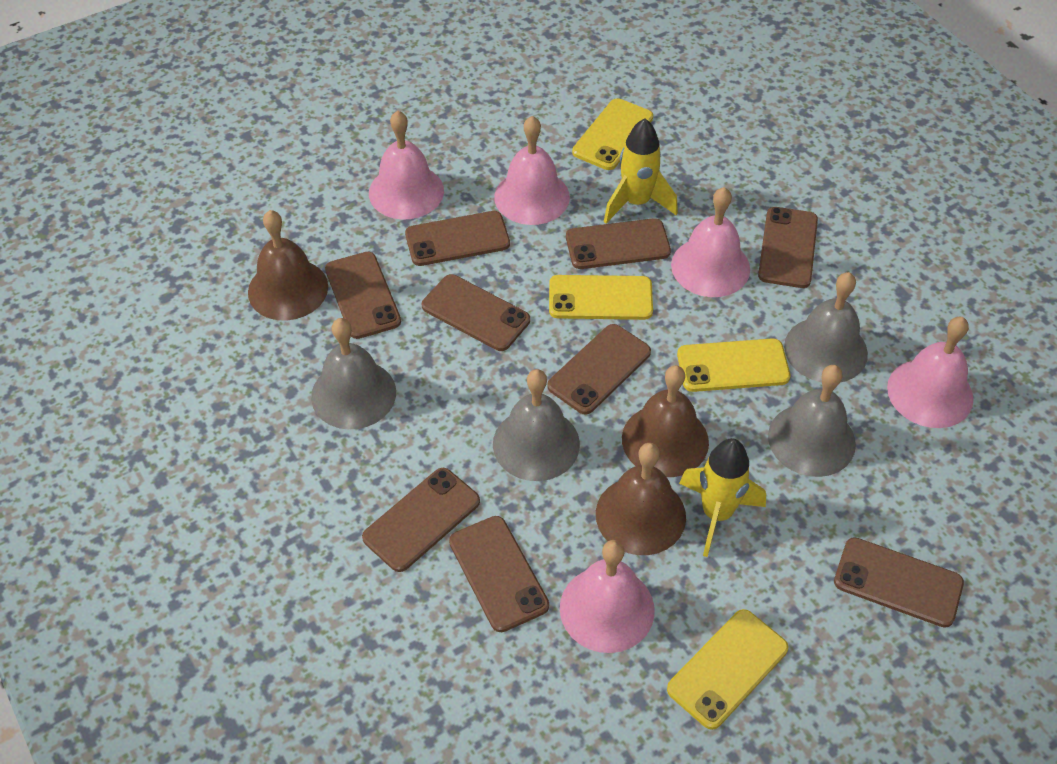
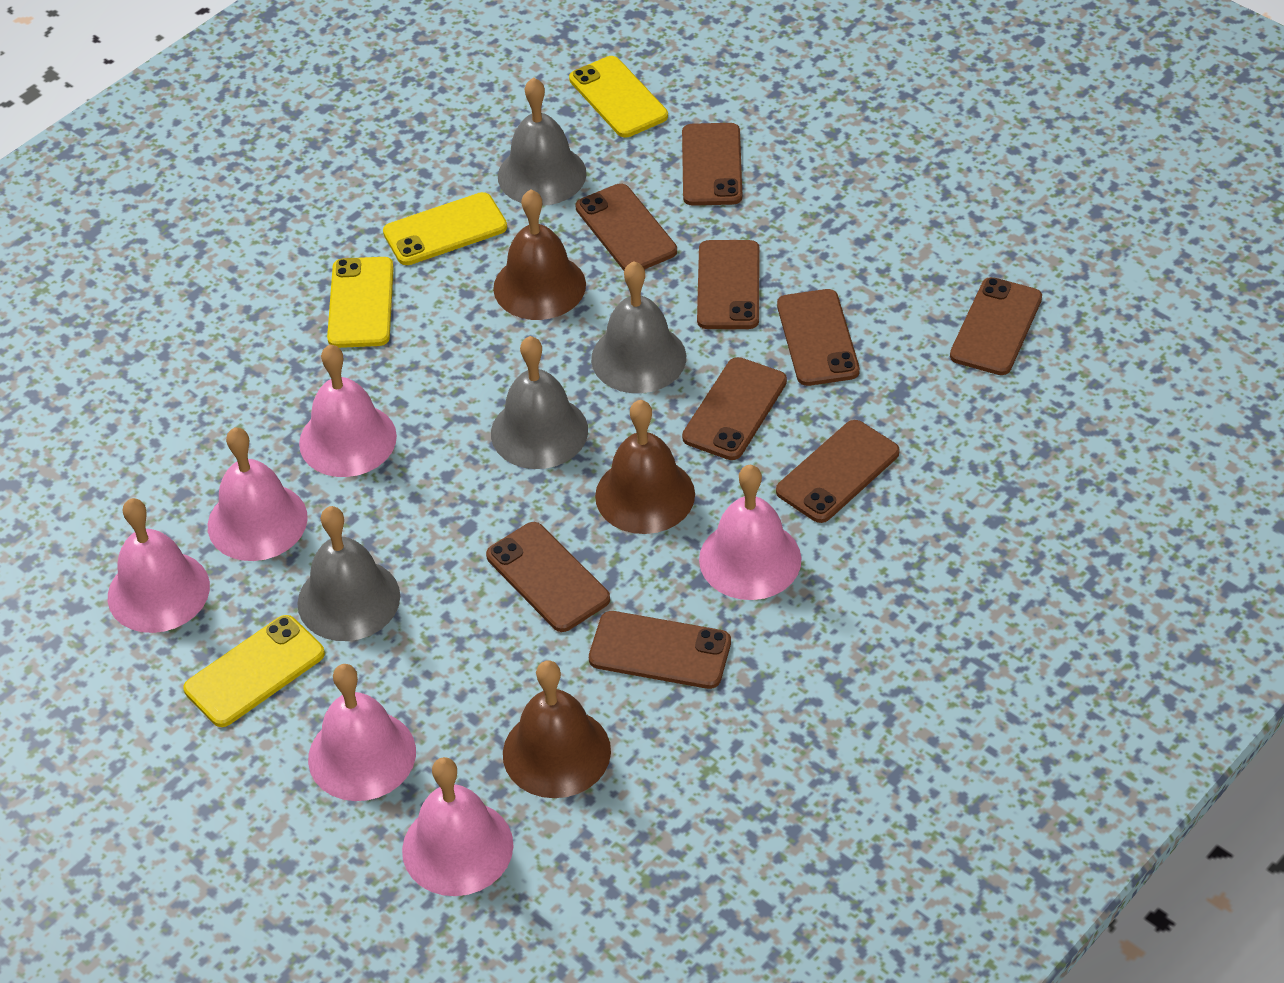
pink bell: [369,111,444,220] [494,116,570,225] [560,540,655,653] [671,187,750,297] [887,317,973,428] = 5 -> [108,498,210,633] [208,427,308,561] [299,344,397,477] [308,664,416,801] [402,757,514,896] [699,465,801,600] = 6
yellow rocket: [604,118,678,224] [679,438,766,557] = 2 -> none = 0

